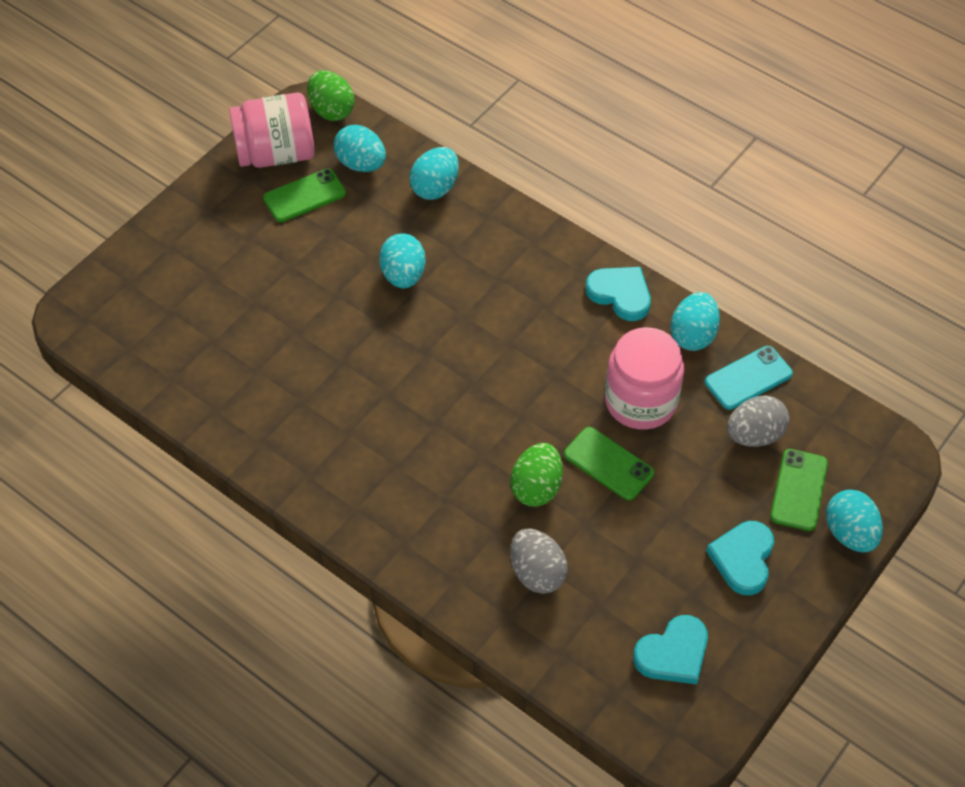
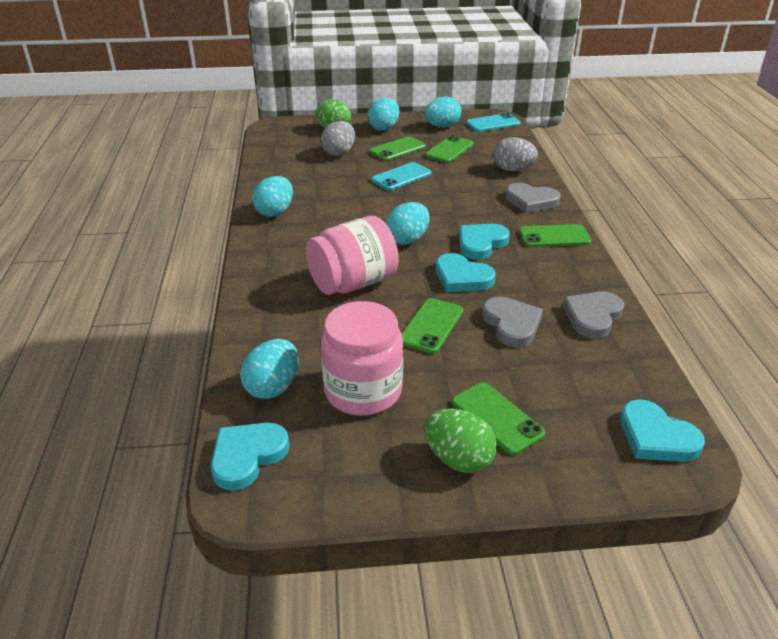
green phone: [263,168,346,222] [564,427,654,500] [770,449,828,531] = 3 -> [369,136,426,161] [401,298,463,354] [425,135,474,163] [452,382,545,455] [519,224,591,247] = 5
grey heart: none = 0 -> [482,297,543,347] [506,183,560,213] [562,291,624,339] = 3
turquoise heart: [586,267,651,321] [633,615,708,684] [706,521,774,595] = 3 -> [211,423,290,491] [436,253,496,292] [459,224,510,260] [620,399,705,462] = 4
turquoise phone: [705,346,793,410] = 1 -> [371,162,432,191] [466,113,521,132] = 2

